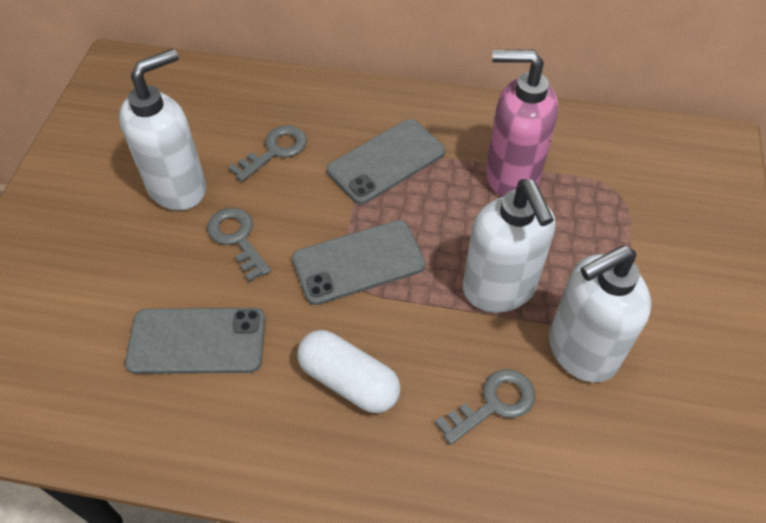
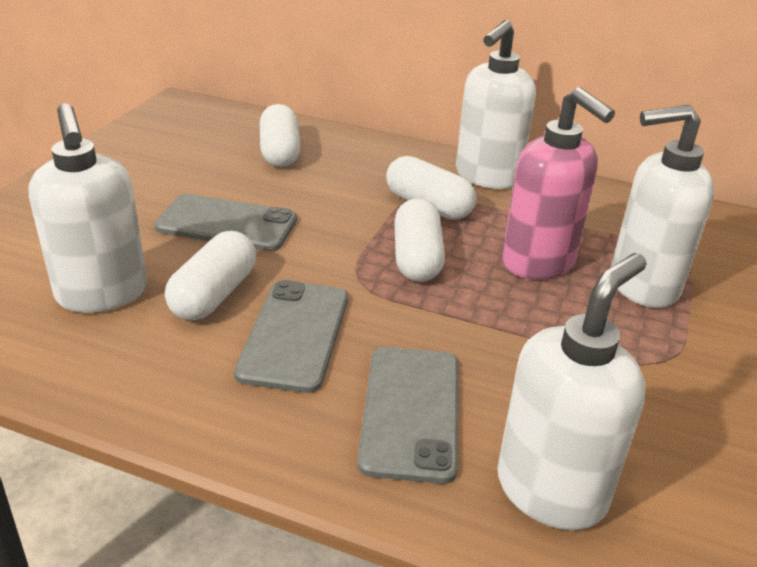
grey key: [207,208,271,282] [228,125,307,182] [435,369,535,445] = 3 -> none = 0
white capsule: [297,330,401,413] = 1 -> [165,231,256,321] [260,104,301,167] [386,156,477,220] [394,198,445,282] = 4
white soap dispenser: [119,49,206,211] [463,179,555,313] [549,245,651,382] = 3 -> [29,103,147,313] [456,20,536,189] [497,253,647,530] [611,105,714,308] = 4

